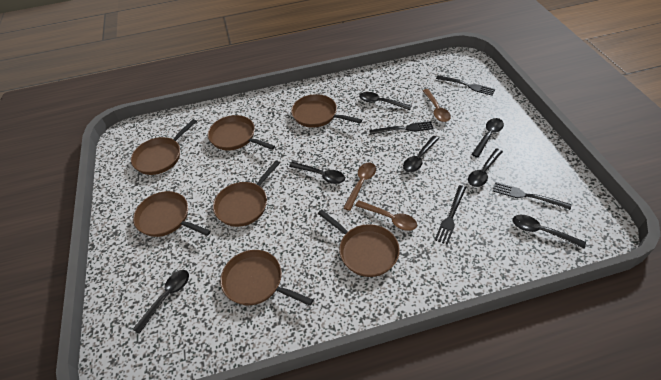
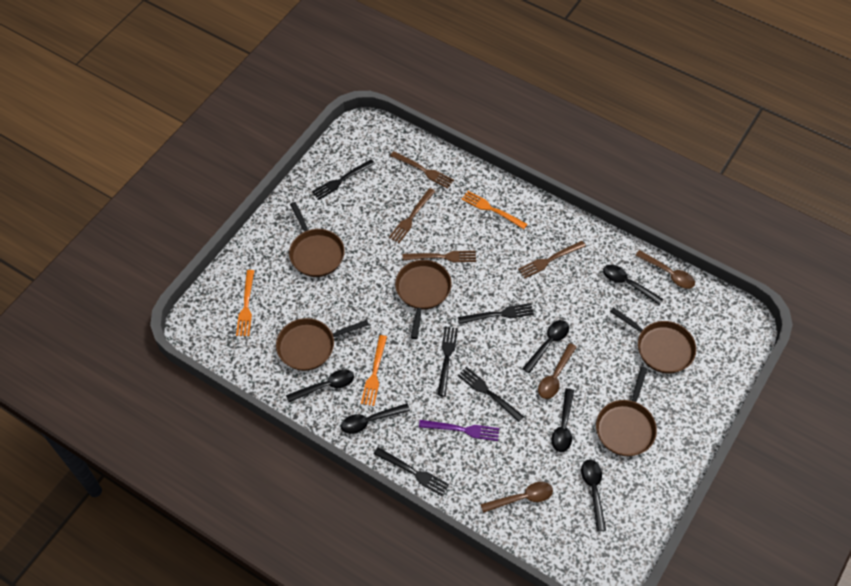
black fork: [369,121,434,135] [435,185,466,245] [436,75,495,95] [493,182,571,210] = 4 -> [312,159,375,200] [374,447,449,496] [437,327,458,396] [458,303,534,324] [458,367,524,422] = 5
black spoon: [132,270,189,334] [289,162,345,184] [359,92,412,110] [403,136,439,172] [468,148,503,187] [471,118,504,158] [513,215,586,248] = 7 -> [286,369,354,402] [341,403,410,434] [522,320,569,373] [552,388,574,452] [581,459,606,531] [603,265,663,305] = 6
brown fork: none = 0 -> [389,188,435,243] [390,151,454,189] [403,251,476,262] [518,241,586,279] = 4
brown pan: [131,119,197,175] [133,191,211,237] [208,115,275,151] [213,160,280,227] [220,250,313,306] [291,94,362,128] [318,209,400,277] = 7 -> [276,318,369,371] [289,202,345,277] [395,260,452,339] [596,367,657,456] [610,307,696,374] = 5
orange fork: none = 0 -> [236,270,254,336] [361,335,387,406] [461,191,528,229] = 3
purple fork: none = 0 -> [419,420,499,441] = 1

